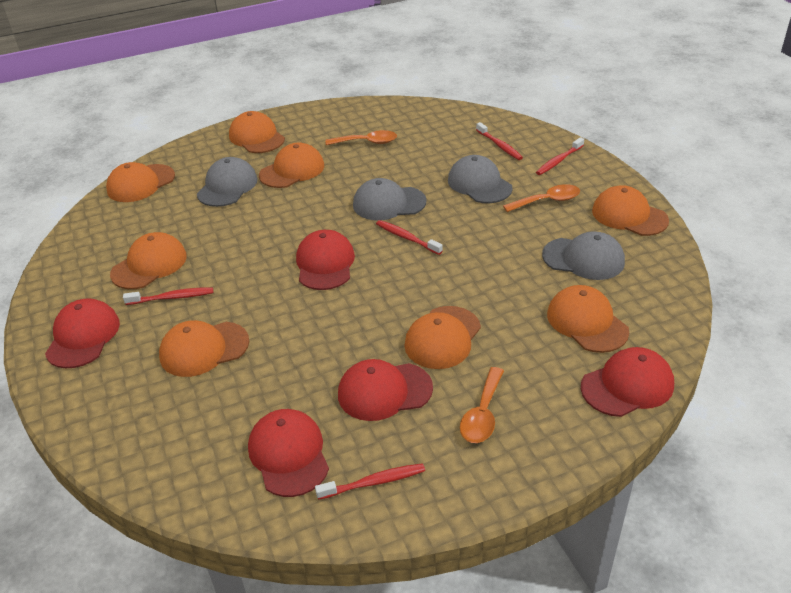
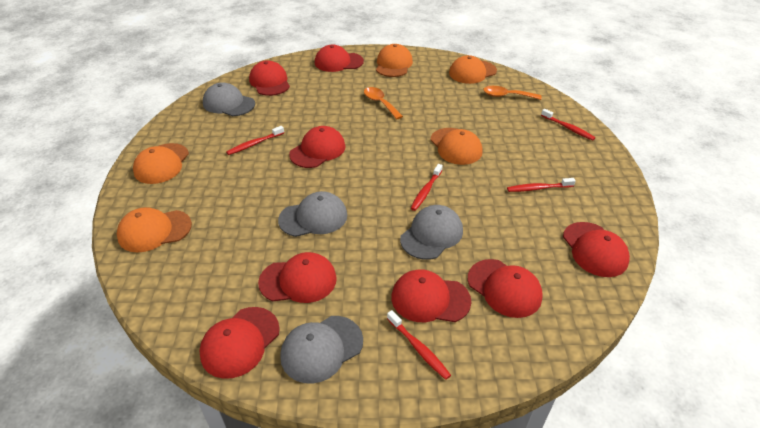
orange cap: [106,162,175,202] [110,232,187,289] [159,320,249,377] [229,111,285,153] [259,142,324,188] [404,306,481,369] [547,285,629,353] [592,185,669,236] = 8 -> [117,207,192,253] [133,143,189,184] [376,44,413,77] [430,128,482,165] [449,55,497,84] = 5
orange spoon: [325,130,397,145] [460,367,504,443] [503,184,580,212] = 3 -> [364,87,403,119] [483,86,542,100] = 2
red cap: [45,298,120,368] [248,409,329,497] [296,230,355,290] [338,359,433,421] [581,347,674,417] = 5 -> [199,307,280,379] [249,60,290,96] [258,252,337,303] [289,126,346,168] [315,45,364,72] [391,269,472,322] [468,259,543,318] [563,222,630,277] = 8

